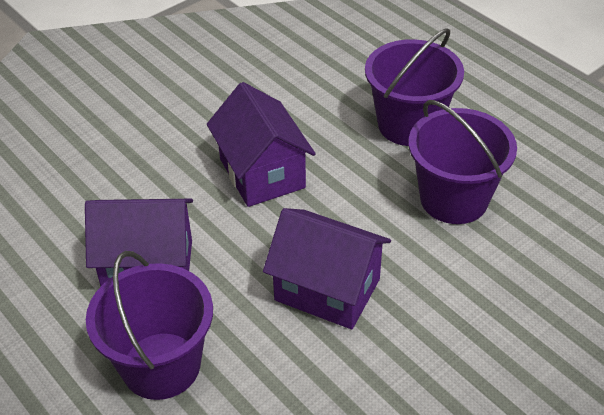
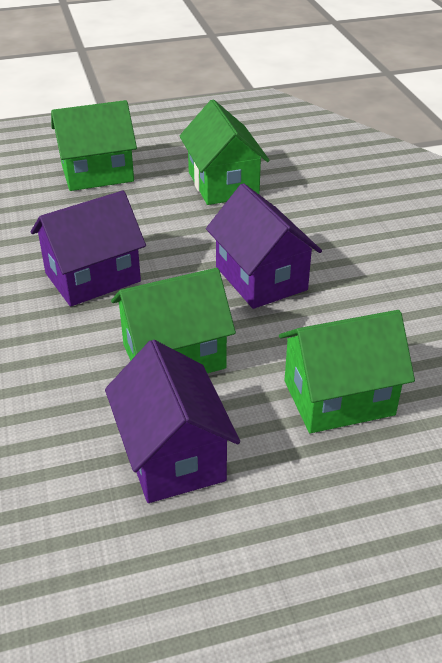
green house: none = 0 -> [51,100,137,191] [111,268,236,373] [179,99,270,205] [279,310,415,433] = 4
purple bucket: [86,251,213,400] [365,28,464,146] [408,100,517,224] = 3 -> none = 0

